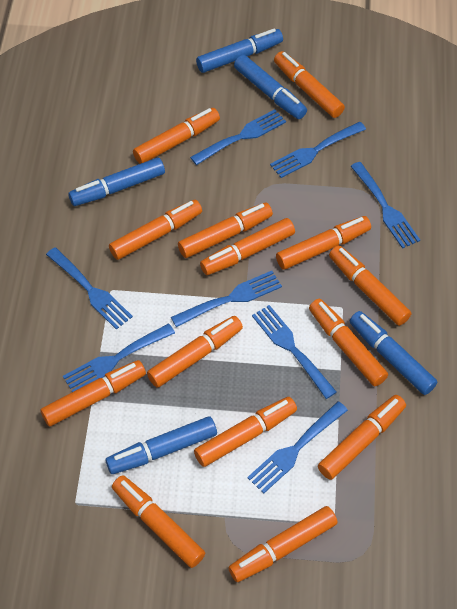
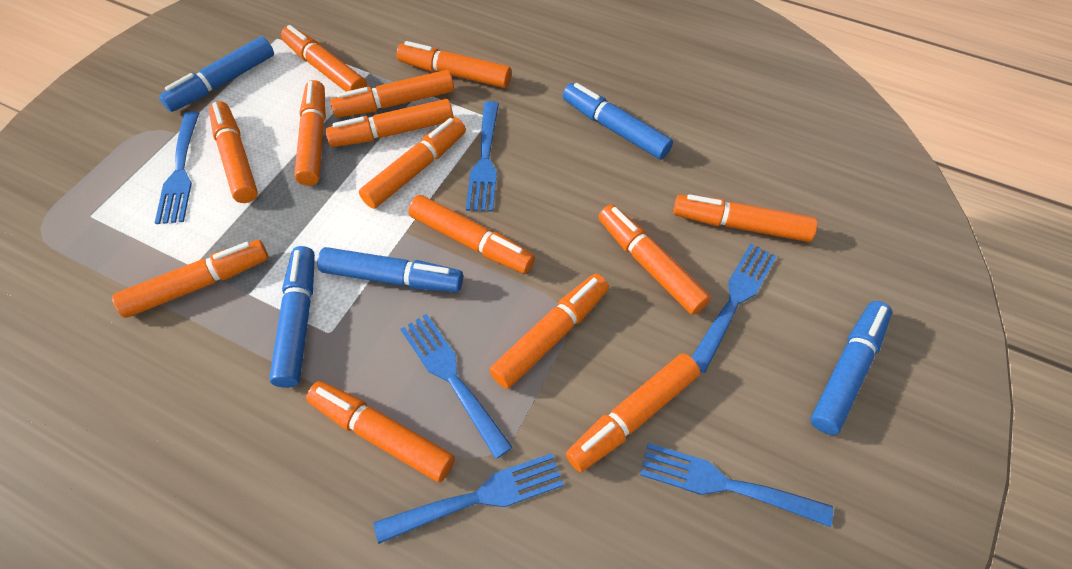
blue fork: [46,247,133,330] [63,323,175,392] [171,271,282,327] [190,109,286,165] [247,401,348,494] [252,305,337,399] [270,122,366,178] [351,162,420,249] = 8 -> [155,111,199,224] [374,453,564,544] [400,314,513,459] [466,101,499,212] [640,443,833,527] [691,244,777,373] = 6

